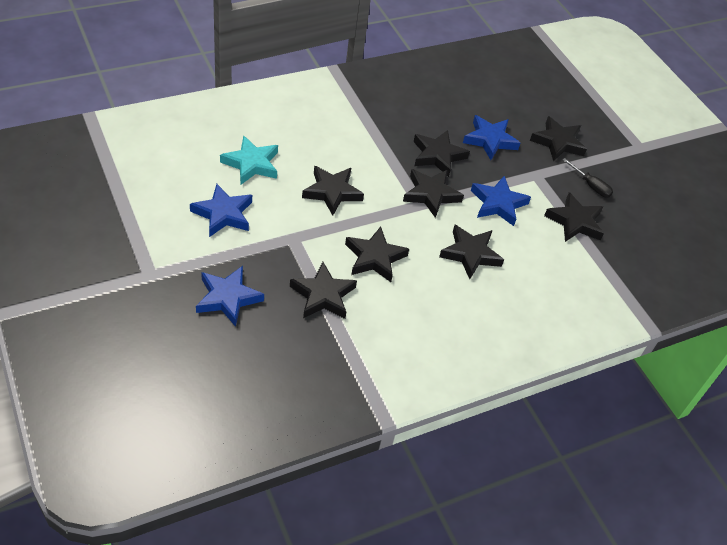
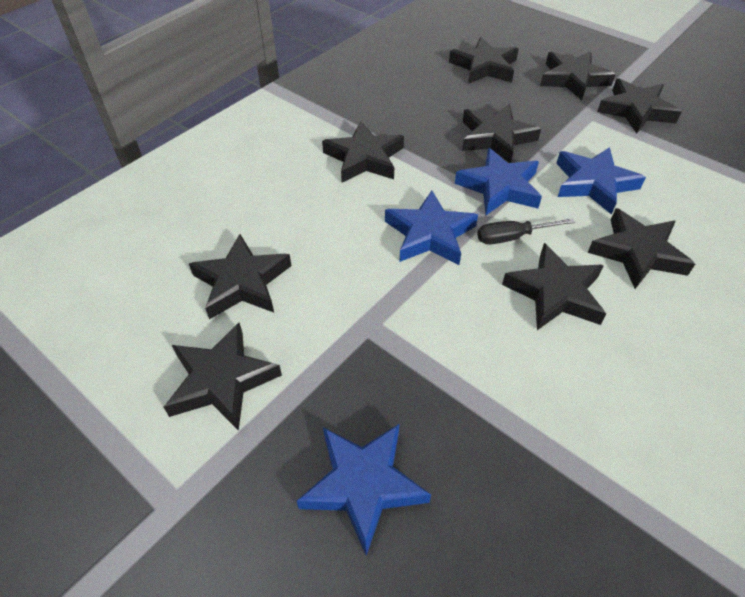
black star: [290,262,357,319] [302,166,364,216] [345,227,409,282] [403,169,464,218] [414,130,470,177] [439,225,504,279] [530,116,587,161] [544,192,604,242] = 8 -> [164,323,282,431] [189,234,291,319] [322,121,404,183] [449,37,519,84] [462,104,541,163] [502,243,606,330] [540,52,616,100] [588,208,695,289] [597,78,682,134] = 9
turquoise star: [220,135,278,185] = 1 -> none = 0

